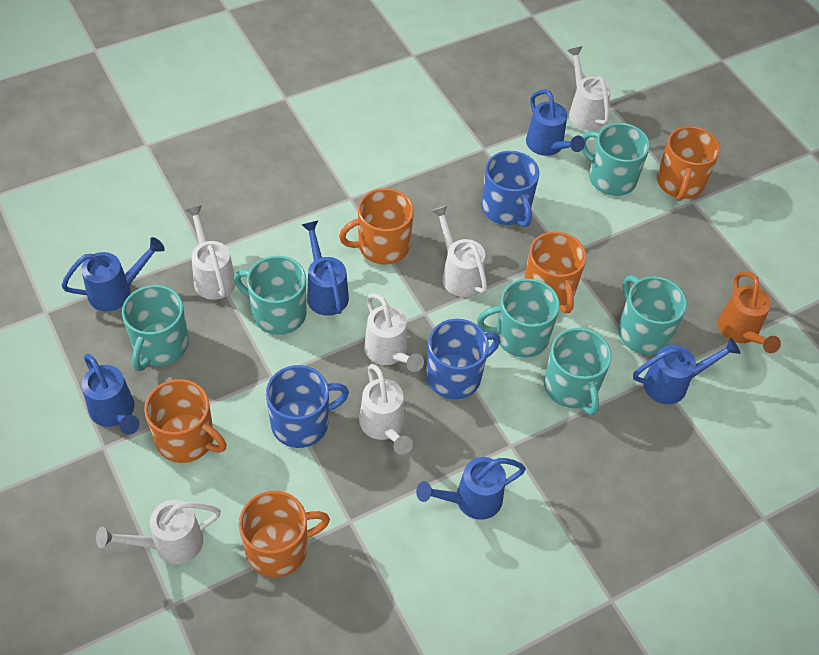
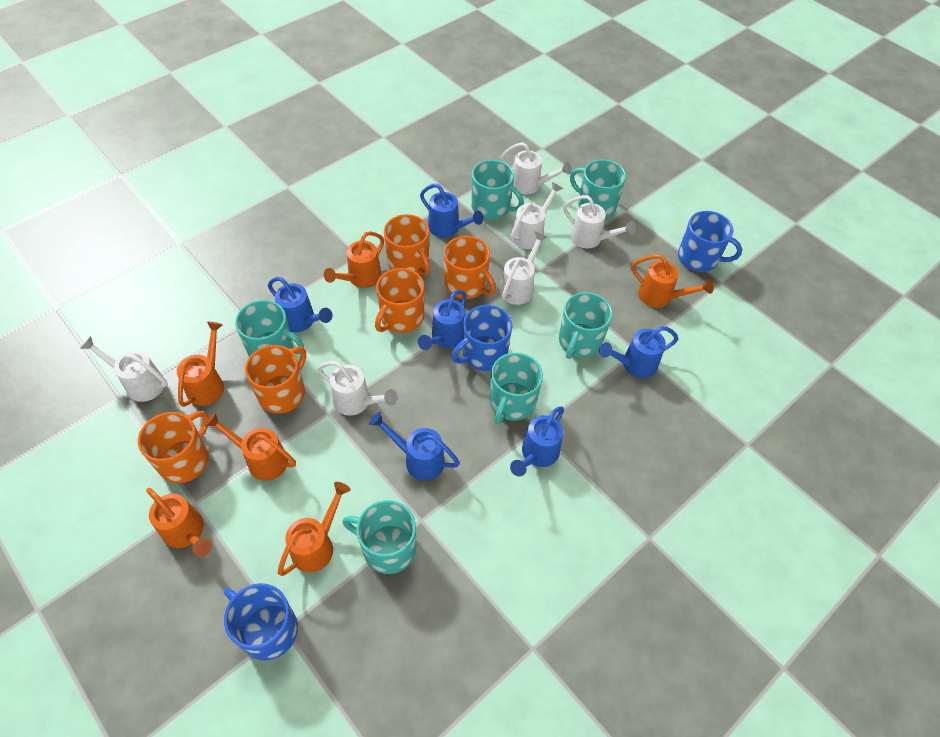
orange watering can: [718,272,781,353] = 1 -> [146,488,212,557] [177,322,224,407] [204,412,296,481] [278,482,350,576] [324,231,384,288] [631,254,714,308] = 6

